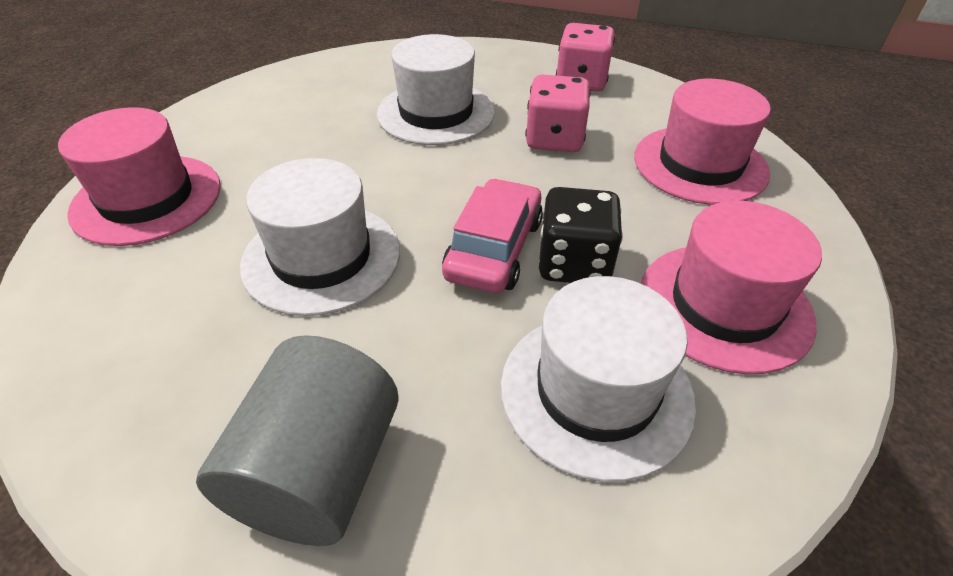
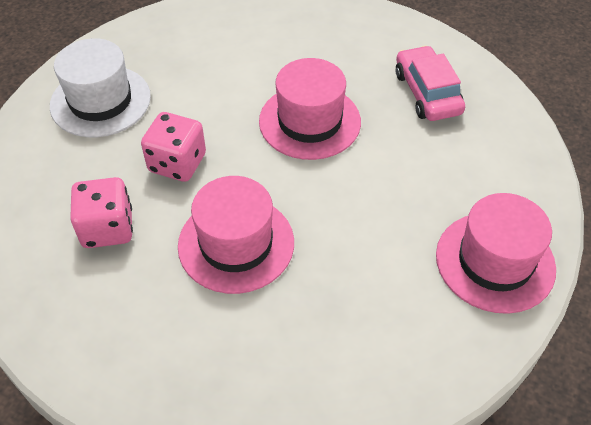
black dice: [539,187,623,283] = 1 -> none = 0
grey cylinder: [196,335,399,546] = 1 -> none = 0
white hat: [240,158,400,316] [377,34,495,145] [501,276,696,482] = 3 -> [50,38,151,137] = 1

